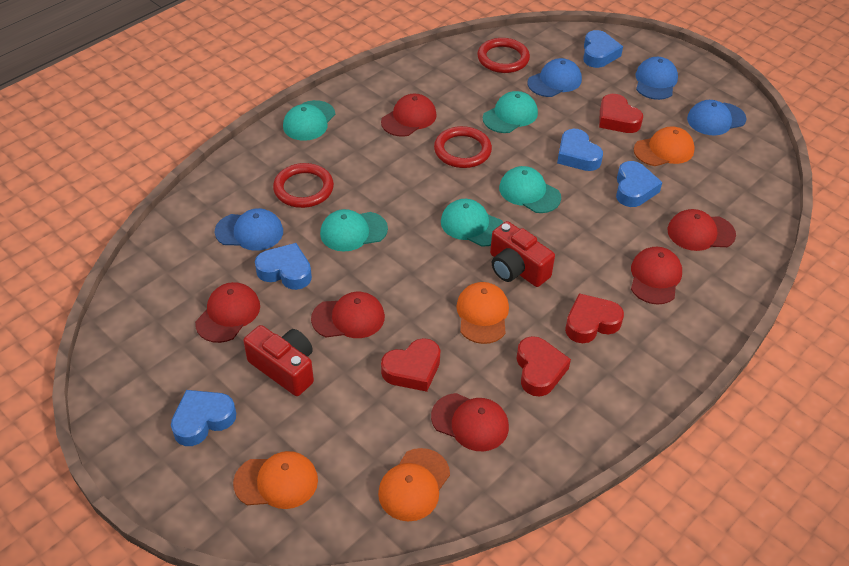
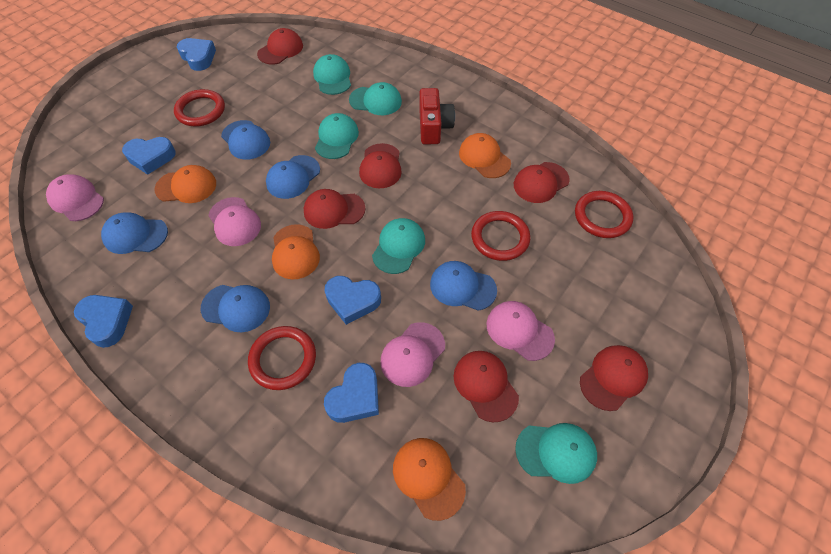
blue cap: [215,208,283,251] [528,58,582,97] [636,57,678,100] [687,100,747,135] = 4 -> [101,212,168,254] [201,285,270,332] [221,120,270,160] [266,155,320,199] [430,261,497,311] = 5
pink cap: none = 0 -> [46,174,104,221] [208,197,261,246] [380,322,445,387] [487,301,555,361] = 4
red camera: [243,325,314,396] [490,221,555,287] = 2 -> [419,88,455,145] = 1
red heart: [381,338,440,392] [517,336,571,396] [565,293,624,343] [599,94,643,133] = 4 -> none = 0
red ring: [273,163,334,208] [434,126,492,168] [477,38,530,73] = 3 -> [174,89,225,127] [248,326,316,390] [471,211,530,261] [575,191,634,238] = 4

